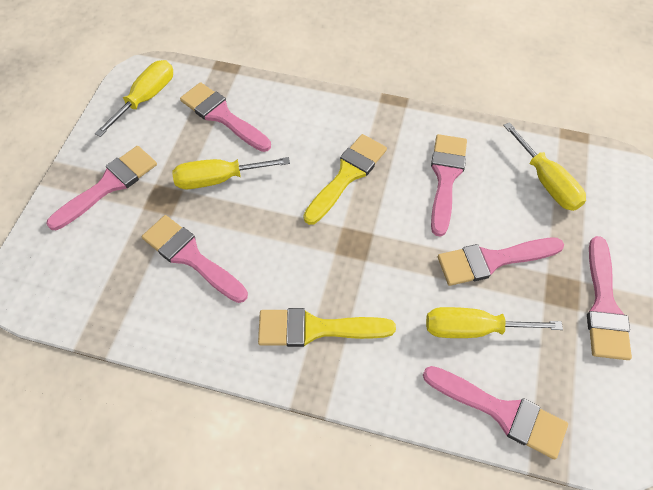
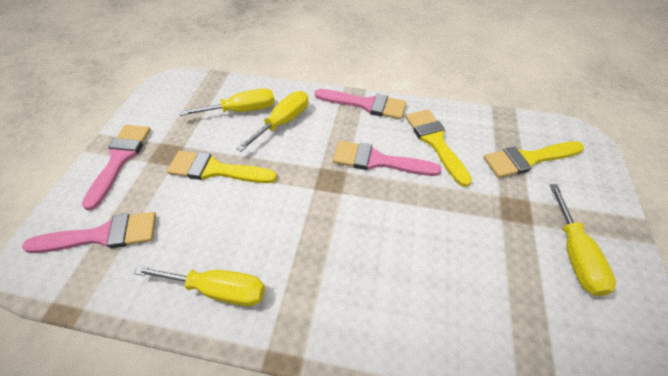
pink brush: [46,146,157,230] [142,215,248,303] [180,82,271,152] [423,366,568,459] [431,134,467,237] [438,238,564,286] [587,236,632,360] = 7 -> [22,212,156,253] [81,125,151,211] [315,89,406,119] [333,141,441,176] = 4
yellow brush: [258,308,396,347] [303,134,387,225] = 2 -> [167,151,277,183] [406,109,472,187] [484,141,584,178] = 3

